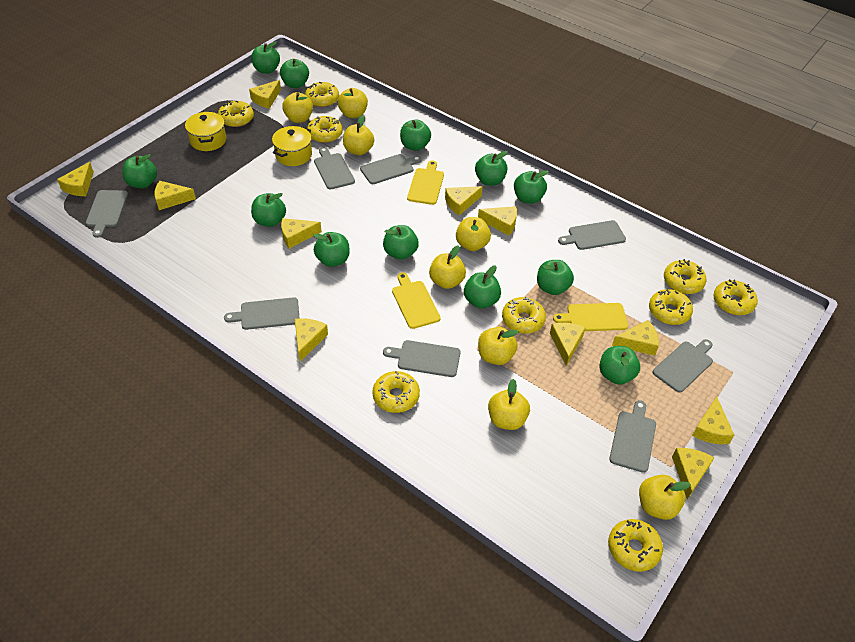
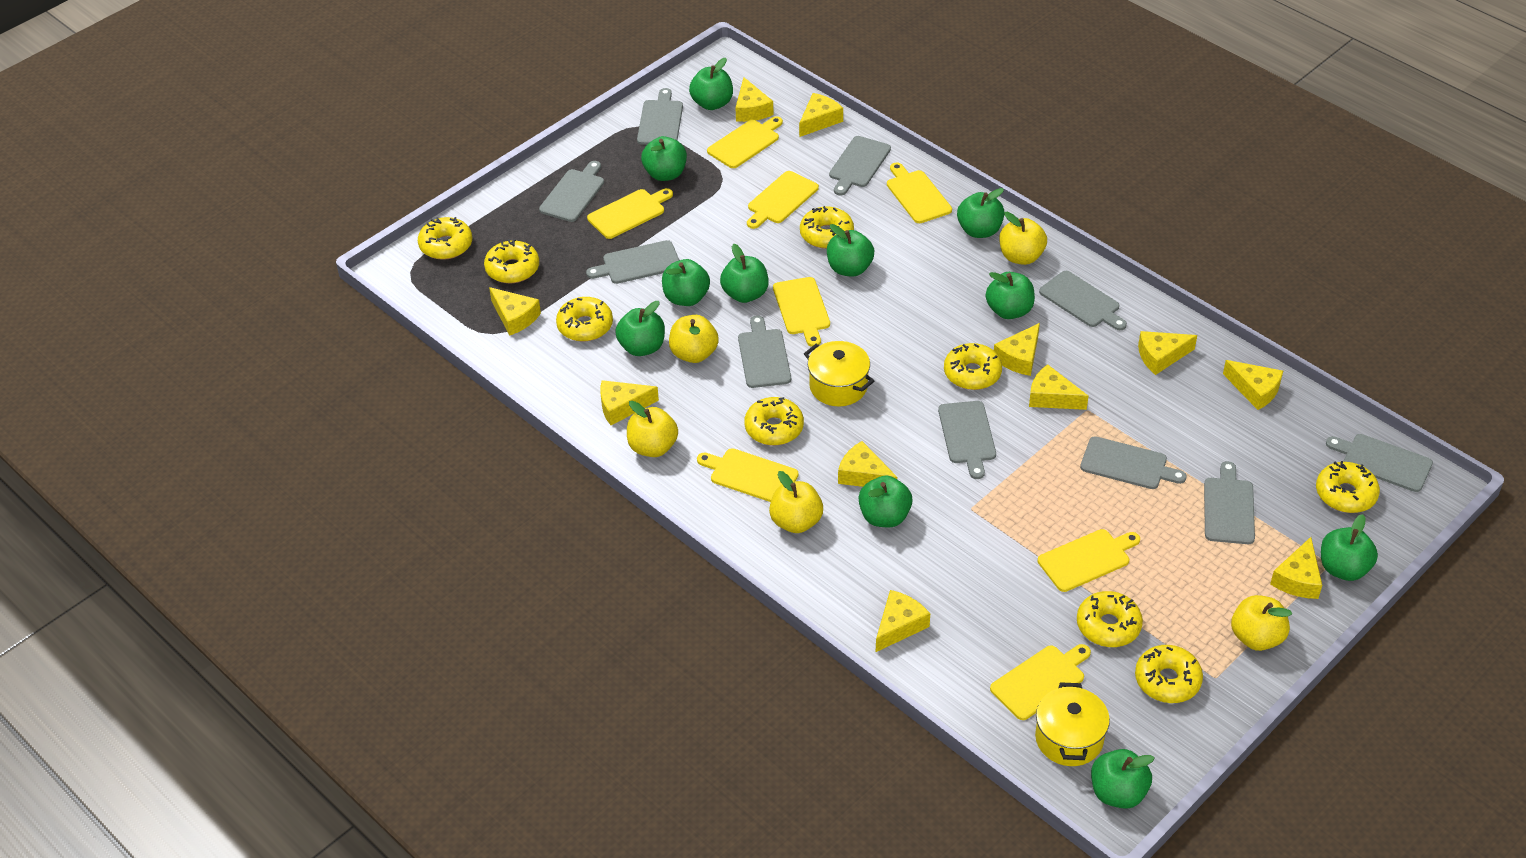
green apple: [122,154,157,188] [251,41,280,74] [251,193,286,227] [280,59,309,88] [313,232,350,267] [383,225,419,260] [400,120,431,151] [464,265,501,309] [475,151,508,186] [514,170,549,204] [537,260,574,295] [599,346,640,385] = 12 -> [615,301,665,356] [641,136,687,181] [662,259,710,306] [689,58,733,110] [720,244,769,303] [827,224,874,277] [859,475,913,527] [957,188,1004,238] [986,272,1035,319] [1091,749,1154,809] [1321,514,1378,581] = 11
grey cutting board: [86,190,128,238] [224,297,299,330] [314,147,355,190] [360,154,422,184] [383,340,461,377] [558,220,626,250] [609,400,656,473] [653,339,713,393] = 8 -> [539,161,604,222] [586,240,679,284] [637,88,683,145] [738,315,791,388] [829,136,891,196] [938,401,996,479] [1039,271,1127,330] [1080,436,1187,489] [1204,461,1255,544] [1326,434,1433,492] = 10
yellow apple: [282,92,313,123] [337,88,368,118] [343,115,374,155] [429,245,466,289] [456,217,491,251] [478,327,519,365] [488,379,530,430] [639,475,691,520] = 8 -> [627,401,678,457] [669,315,719,363] [769,471,823,533] [999,212,1047,265] [1231,595,1292,651] = 5
yellow cutting board: [392,272,441,329] [407,161,444,205] [553,303,628,331] = 3 -> [587,188,673,239] [697,448,799,502] [707,116,783,168] [747,171,819,229] [773,277,830,347] [887,162,952,223] [990,644,1091,720] [1038,529,1140,592] = 8

